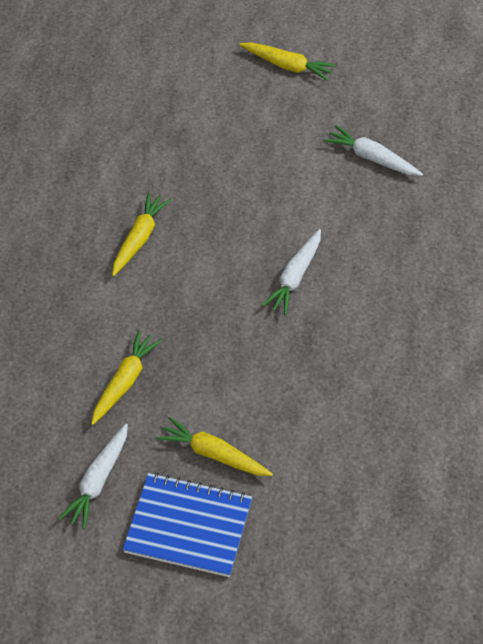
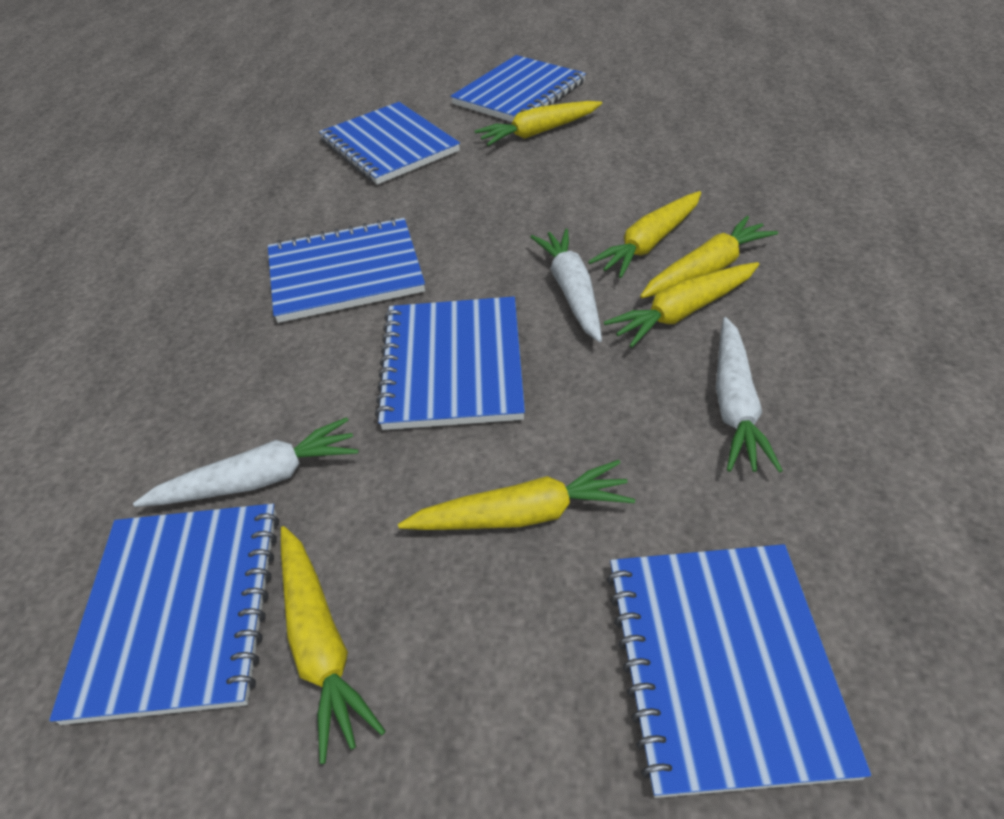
blue notebook: [123,473,252,577] = 1 -> [49,504,279,725] [268,217,425,323] [319,102,460,185] [375,297,525,430] [450,55,586,122] [607,544,871,798] = 6
yellow carrot: [91,330,162,425] [112,192,171,276] [156,417,273,476] [239,42,336,81] = 4 -> [281,526,386,764] [398,460,635,530] [475,101,602,146] [588,191,701,278] [604,262,760,348] [640,216,778,298] = 6

